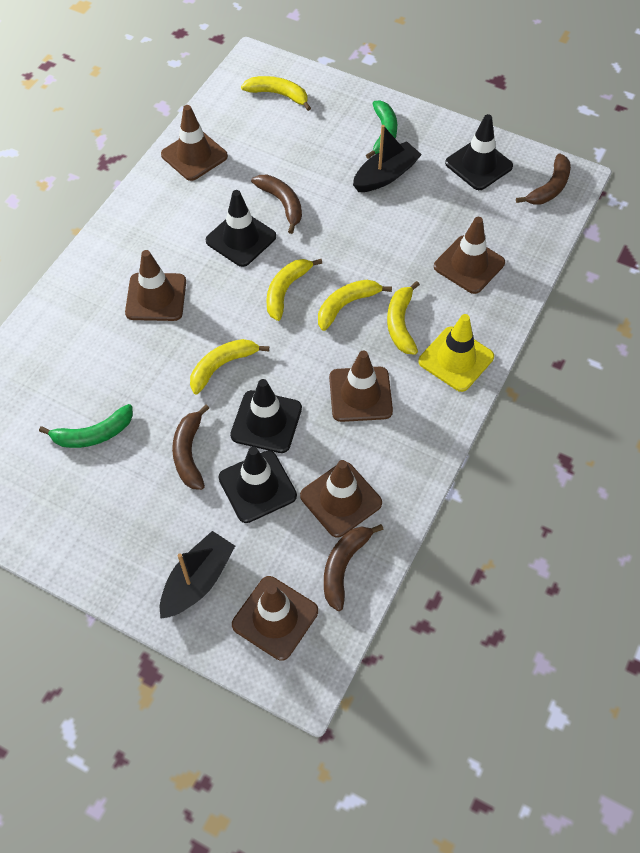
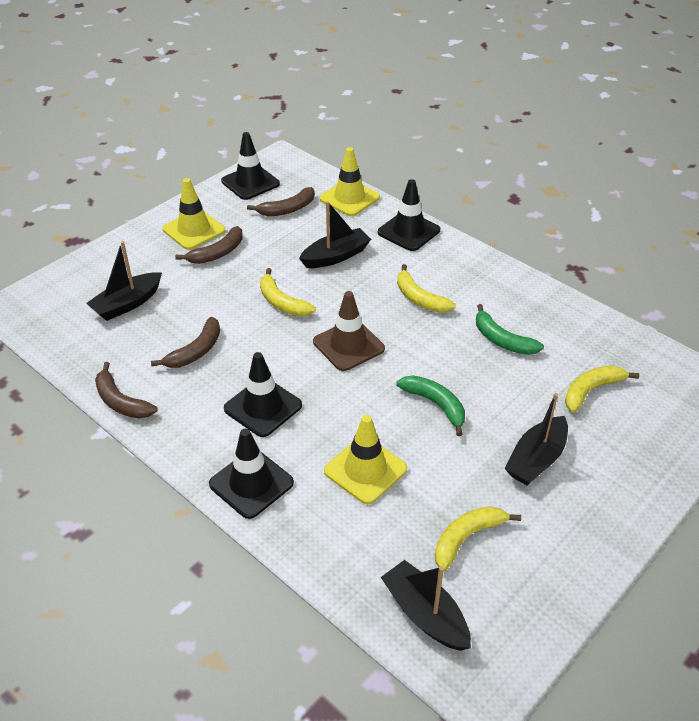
black boat: [160,531,235,619] [353,125,422,192] = 2 -> [86,241,162,321] [299,201,371,268] [381,560,471,651] [505,393,568,485] = 4
brown traffic cone: [125,250,186,321] [161,105,228,181] [232,576,318,661] [300,460,382,538] [329,350,393,422] [434,217,505,294] = 6 -> [313,291,385,371] = 1
yellow banana: [190,339,269,395] [241,76,311,111] [266,259,322,321] [318,280,392,331] [387,281,420,355] = 5 -> [260,268,316,316] [397,264,456,313] [435,506,521,571] [565,365,639,413] = 4
yellow traffic cone: [418,314,494,392] = 1 -> [163,178,225,250] [320,147,380,216] [324,415,407,504] = 3

